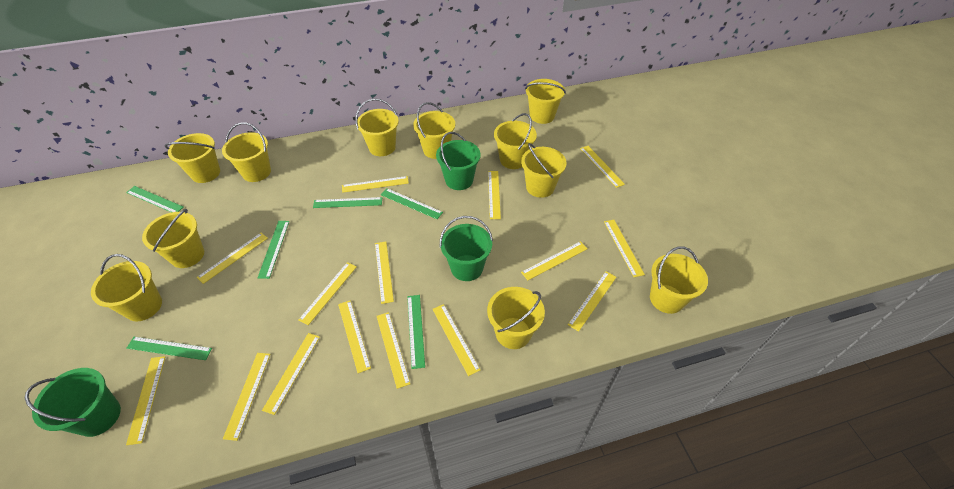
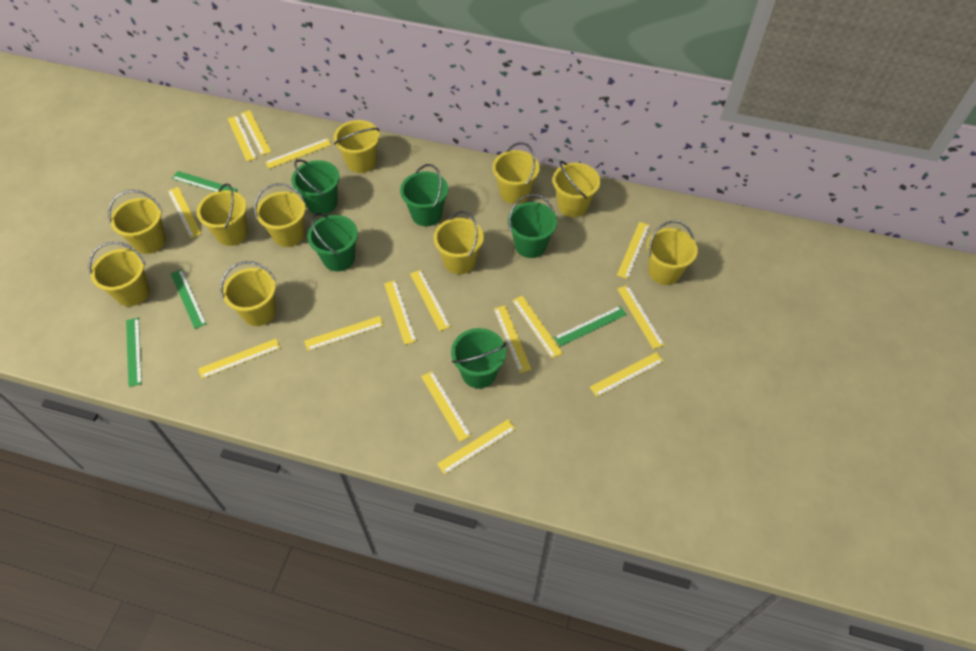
green bucket: [25,368,121,437] [436,132,481,190] [440,216,493,281] = 3 -> [292,159,340,214] [307,213,358,272] [400,164,448,226] [451,328,506,389] [508,194,557,258] = 5
green ruler: [126,186,184,212] [127,337,212,360] [258,221,289,279] [313,197,382,208] [381,188,443,219] [407,295,425,369] = 6 -> [126,318,142,387] [171,269,206,329] [172,171,238,192] [554,306,627,346] = 4
yellow bucket: [91,254,162,321] [142,209,204,268] [164,133,220,183] [222,122,271,182] [356,98,399,156] [413,102,455,159] [487,287,545,349] [494,113,537,169] [521,143,567,198] [525,79,566,124] [650,246,708,314] = 11 -> [89,242,150,306] [108,190,166,254] [197,183,248,246] [221,261,276,326] [254,183,306,247] [334,120,380,173] [433,211,484,274] [493,142,540,204] [553,161,600,217] [647,220,698,285] = 10

